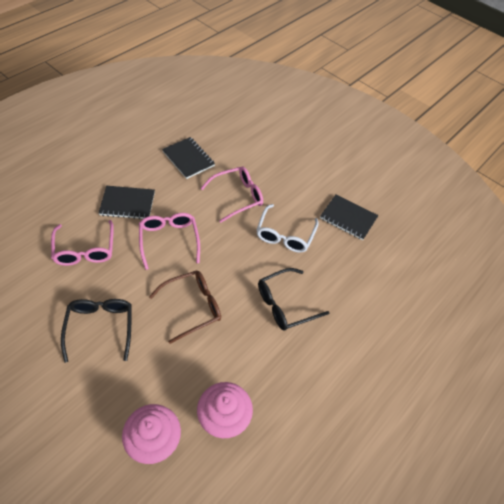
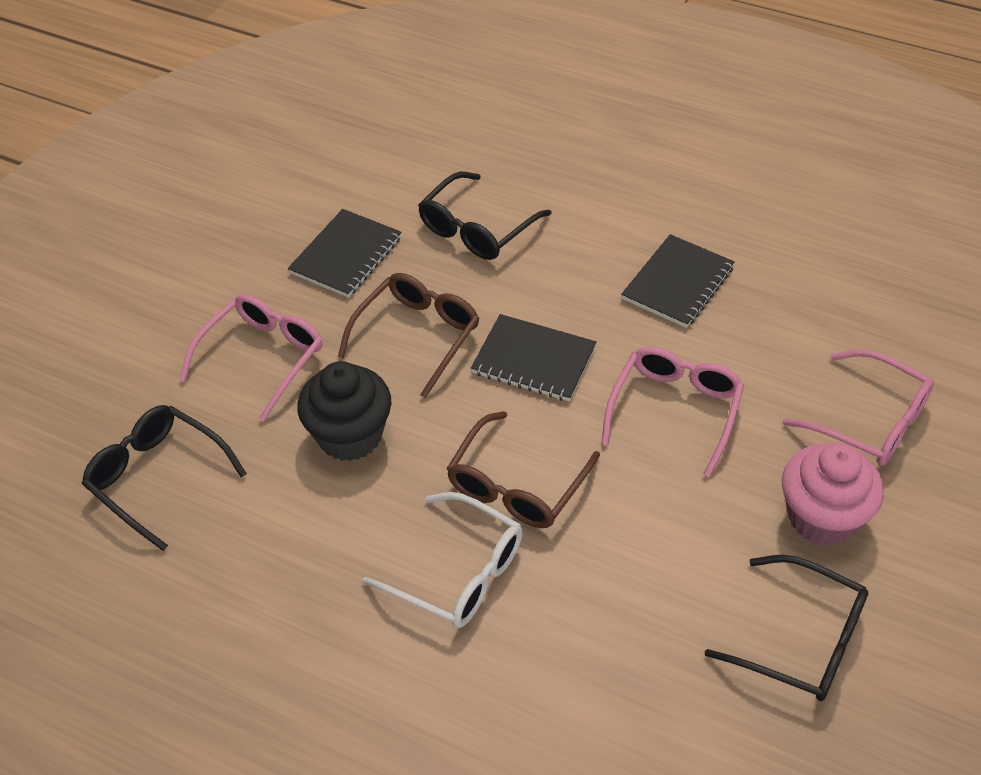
black cupcake: none = 0 -> [297,361,392,461] = 1
black glasses: [61,299,132,363] [258,268,330,331] = 2 -> [82,405,247,551] [418,172,552,260] [705,555,868,701] = 3
brown glasses: [149,270,221,344] = 1 -> [338,273,480,398] [446,411,600,528] = 2
pink cupcake: [122,404,181,464] [197,382,253,438] = 2 -> [782,443,884,546] = 1

